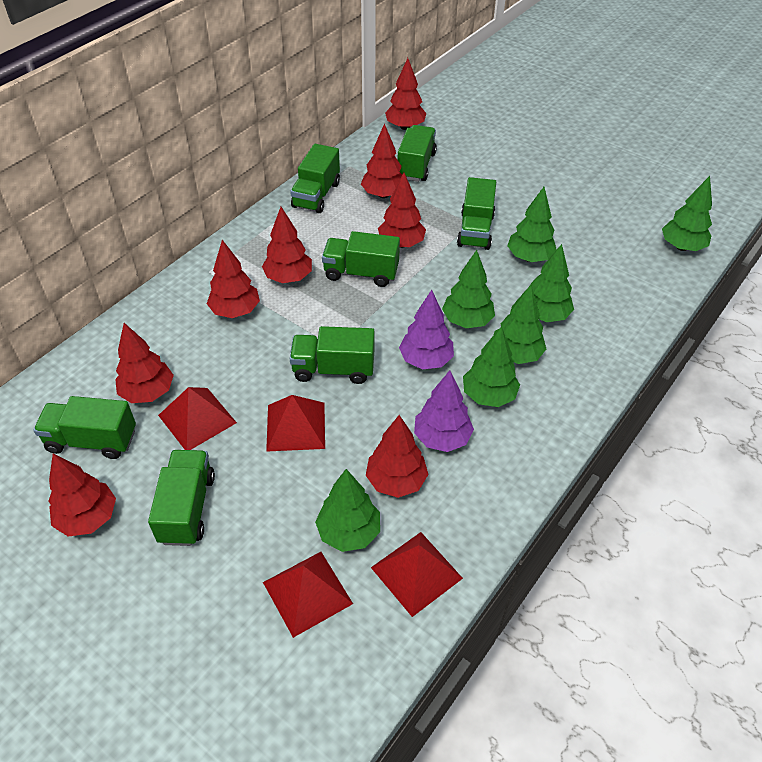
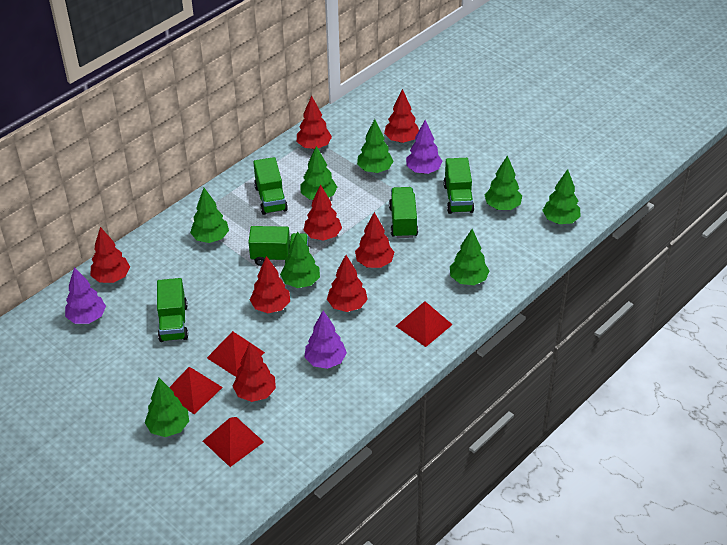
green tree: [315,469,380,552] [442,250,495,328] [463,326,520,407] [494,285,546,364] [507,187,557,262] [531,244,574,322] [662,176,712,251] = 7 -> [145,378,189,437] [190,188,229,243] [280,231,320,288] [300,146,337,200] [357,119,394,173] [450,229,489,285] [485,155,522,210] [542,169,581,224] = 8
green truck: [34,396,136,459] [148,450,215,546] [290,144,340,213] [290,326,374,384] [322,231,400,287] [398,125,437,182] [457,177,496,250] = 7 -> [157,278,188,342] [248,226,309,266] [253,157,288,215] [389,187,418,238] [443,158,474,214] = 5
purple tree: [399,290,454,369] [414,370,474,452] = 2 -> [65,267,106,324] [305,311,347,369] [406,120,443,174] = 3

